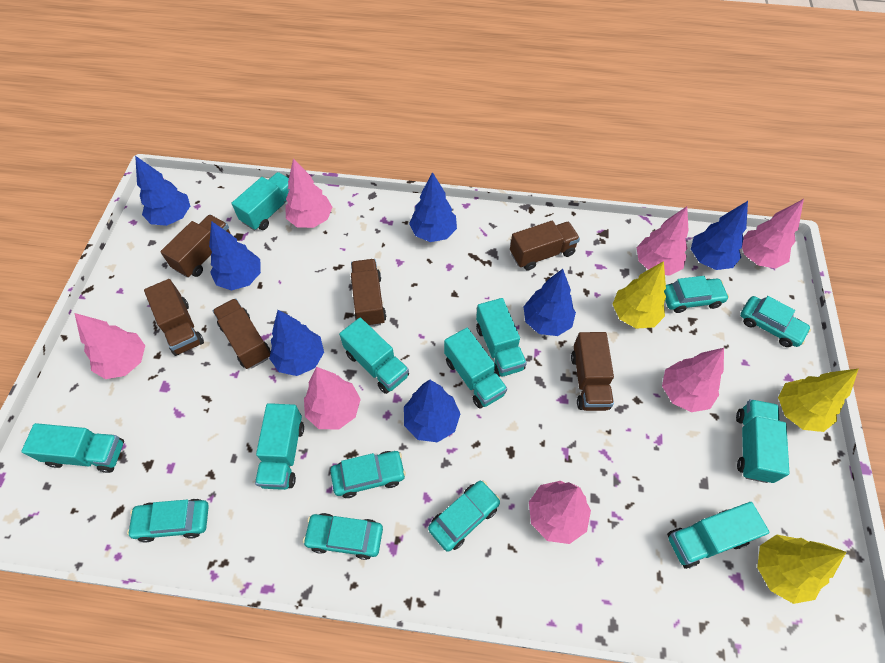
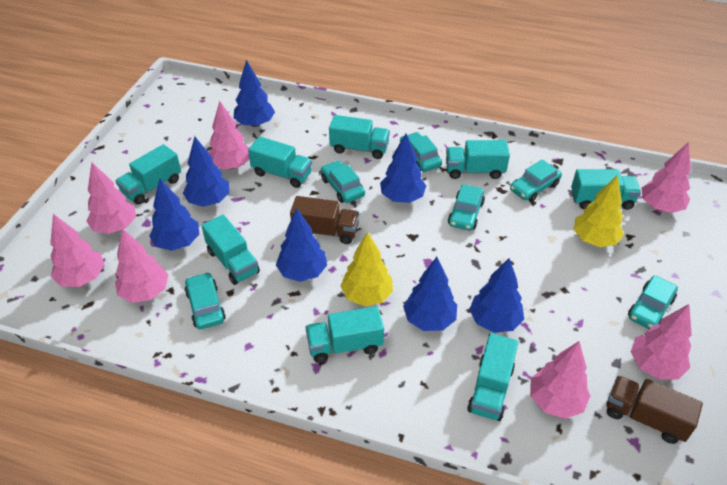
brown truck: [144,279,204,356] [160,215,230,278] [213,298,271,369] [351,259,386,327] [510,221,580,271] [571,332,614,411] = 6 -> [290,196,359,244] [607,376,703,444] = 2
yellow tree: [613,261,666,329] [757,534,846,604] [778,369,858,432] = 3 -> [340,231,393,306] [574,175,624,247] = 2

